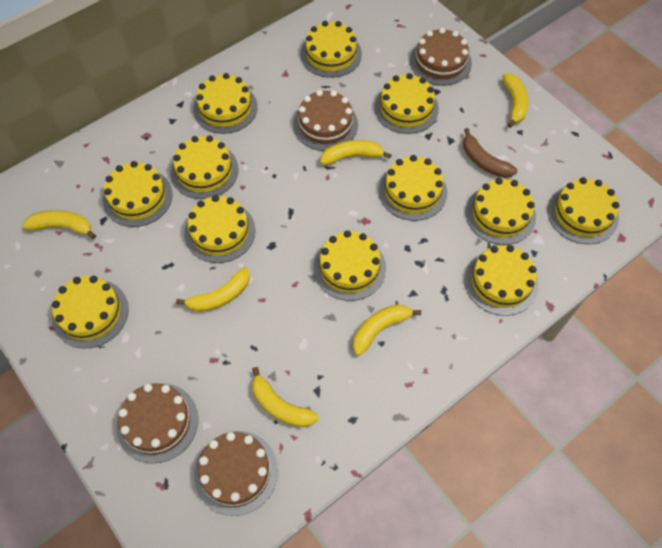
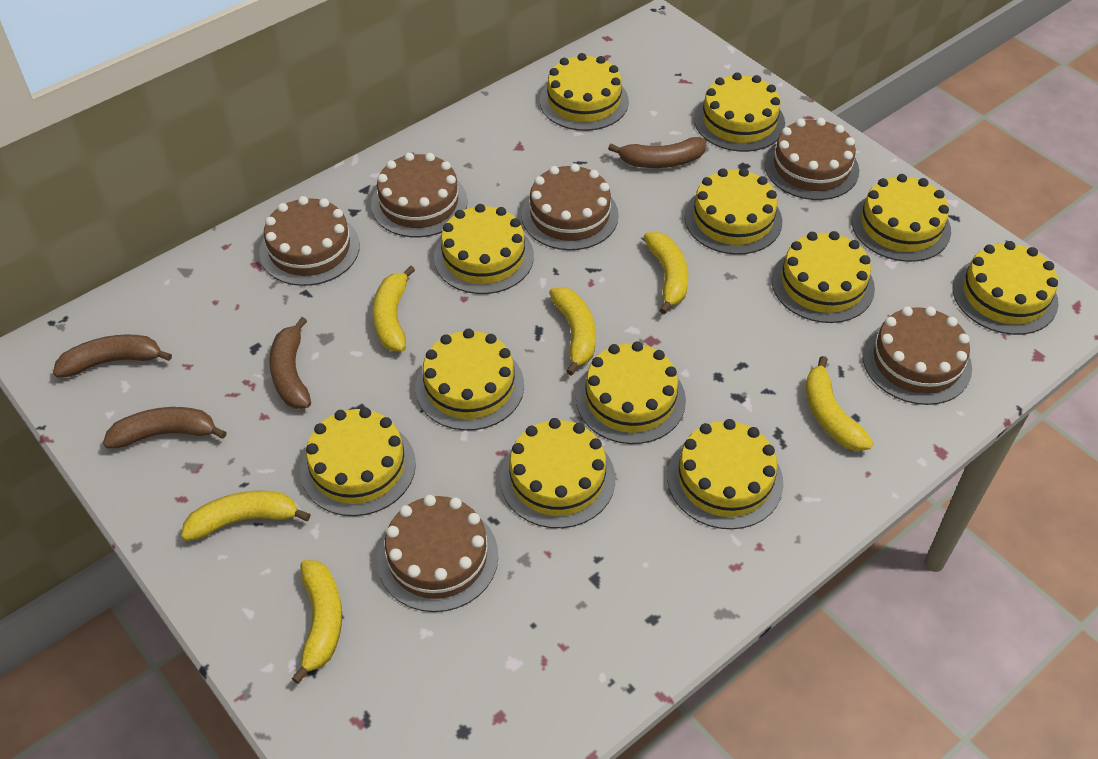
brown banana: [463,128,517,178] = 1 -> [53,334,172,377] [103,407,227,448] [269,317,311,409] [608,137,706,168] = 4
brown cake: [117,383,198,463] [194,431,278,516] [293,90,358,151] [410,28,472,86] = 4 -> [259,196,360,286] [371,152,467,237] [377,495,498,612] [521,163,619,250] [764,118,859,200] [863,306,972,405] = 6

